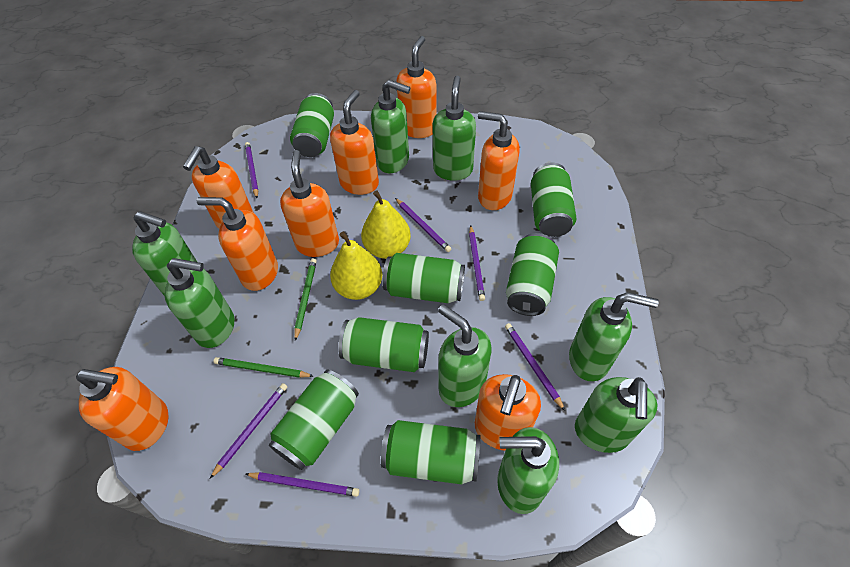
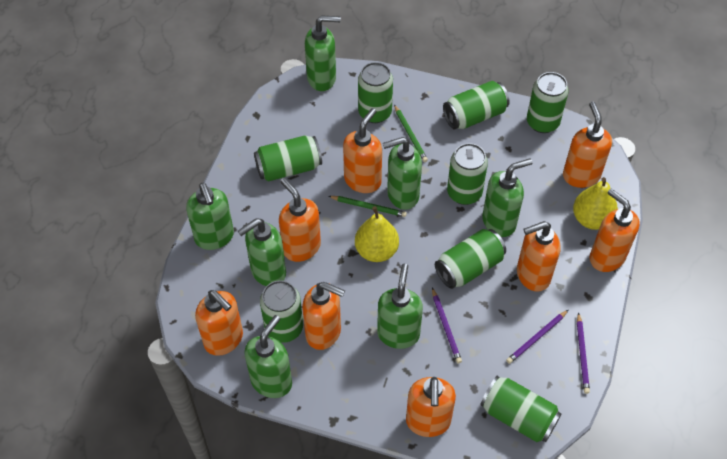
green can: [269,370,359,470] [290,93,334,157] [339,317,429,372] [381,420,480,485] [382,253,465,303] [506,233,559,316] [531,163,576,237] = 7 -> [254,135,322,181] [260,280,303,343] [358,62,393,123] [435,229,506,289] [443,81,509,130] [447,143,488,205] [480,376,561,442] [527,72,569,133] = 8
green soap dispenser: [132,211,197,296] [165,258,234,348] [371,80,411,173] [432,75,476,181] [438,304,492,407] [497,427,559,514] [569,292,659,381] [575,377,657,453] = 8 -> [186,183,234,250] [238,218,286,286] [244,315,292,398] [305,15,341,91] [377,264,423,349] [383,137,422,210] [482,158,533,237] = 7
purple pencil: [210,383,287,479] [245,142,258,198] [246,472,359,497] [395,198,451,252] [469,225,485,301] [505,323,565,411] = 6 -> [432,288,462,363] [506,310,568,364] [577,312,590,394] = 3

